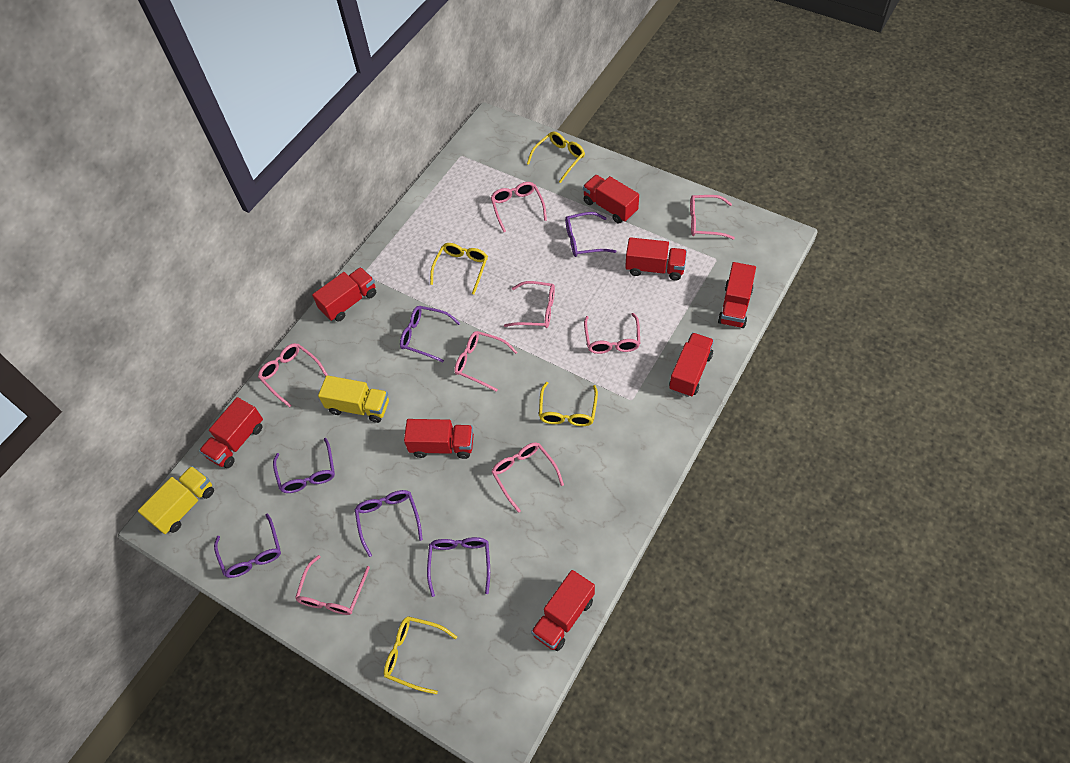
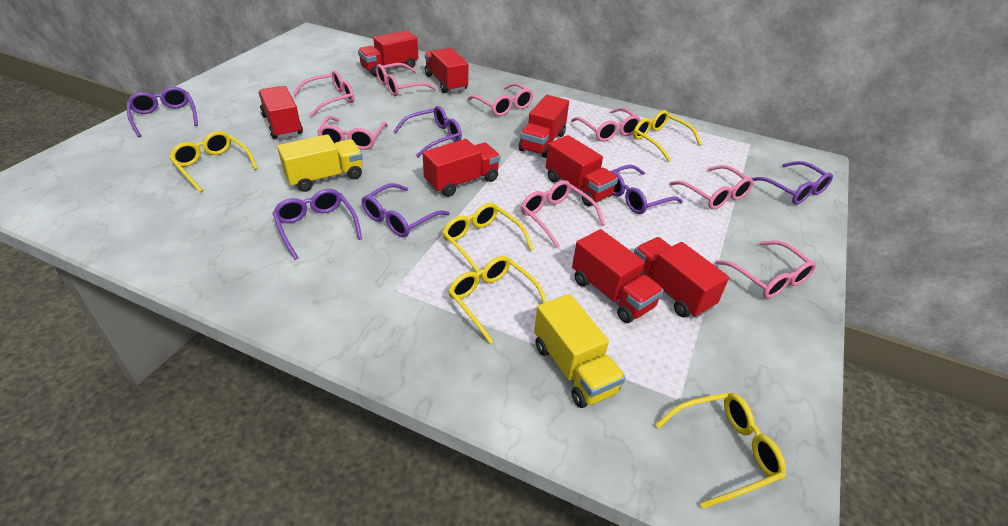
yellow glasses: [384,616,457,694] [430,243,488,295] [527,132,585,183] [539,382,598,426] = 4 -> [169,131,258,192] [442,203,533,277] [448,256,547,344] [633,110,702,162] [655,392,786,509] = 5

